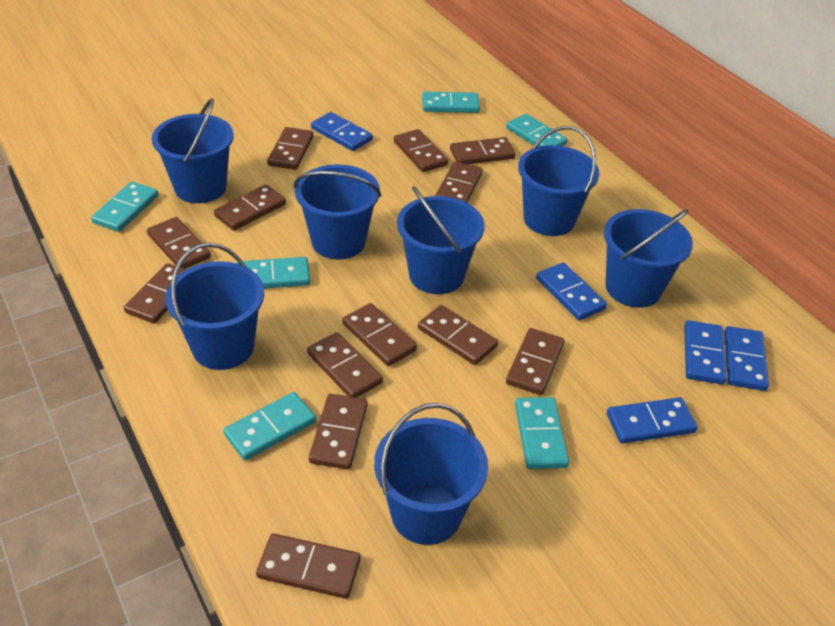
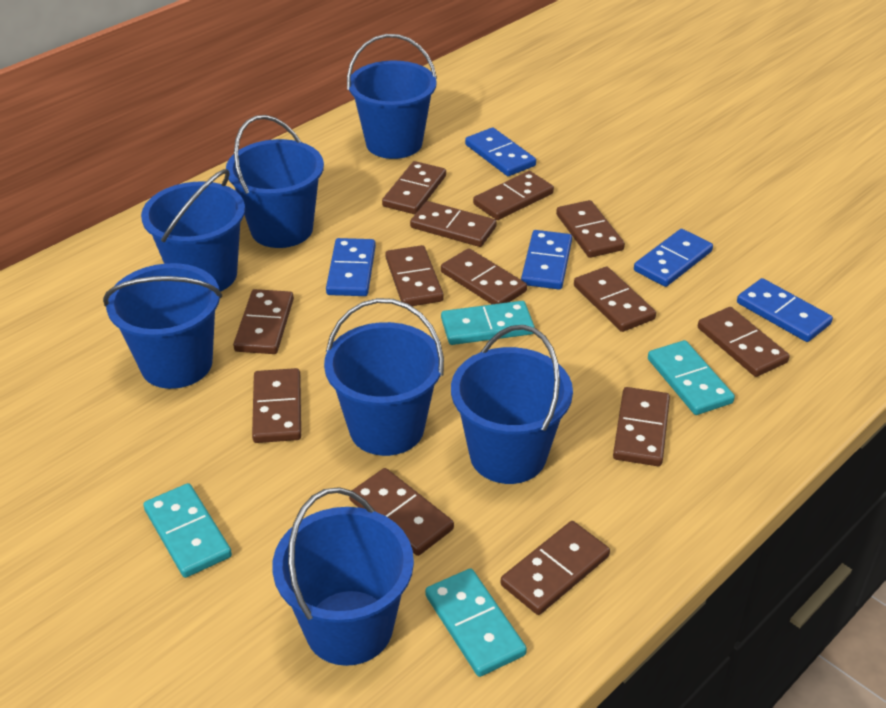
turquoise domino: [91,182,158,232] [223,392,316,460] [237,257,310,289] [422,91,480,113] [506,114,568,147] [515,397,569,469] = 6 -> [143,483,232,578] [425,569,527,677] [441,301,535,345] [648,340,735,415] = 4

